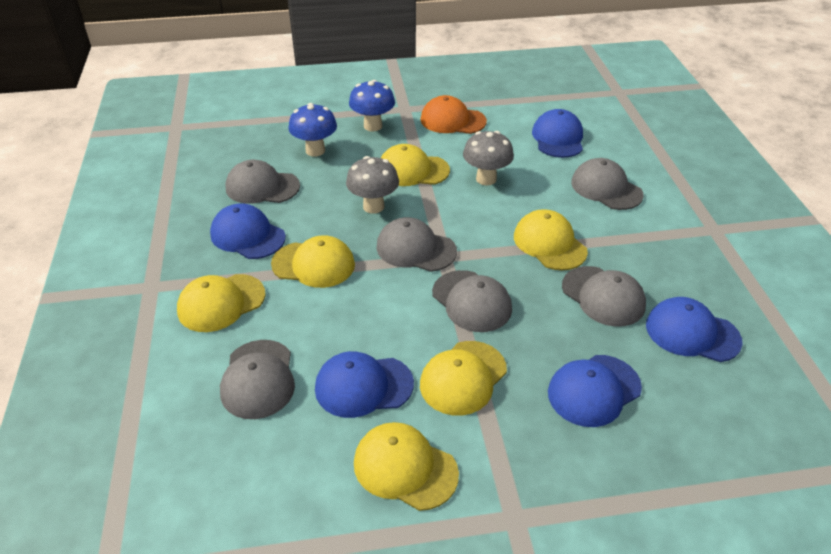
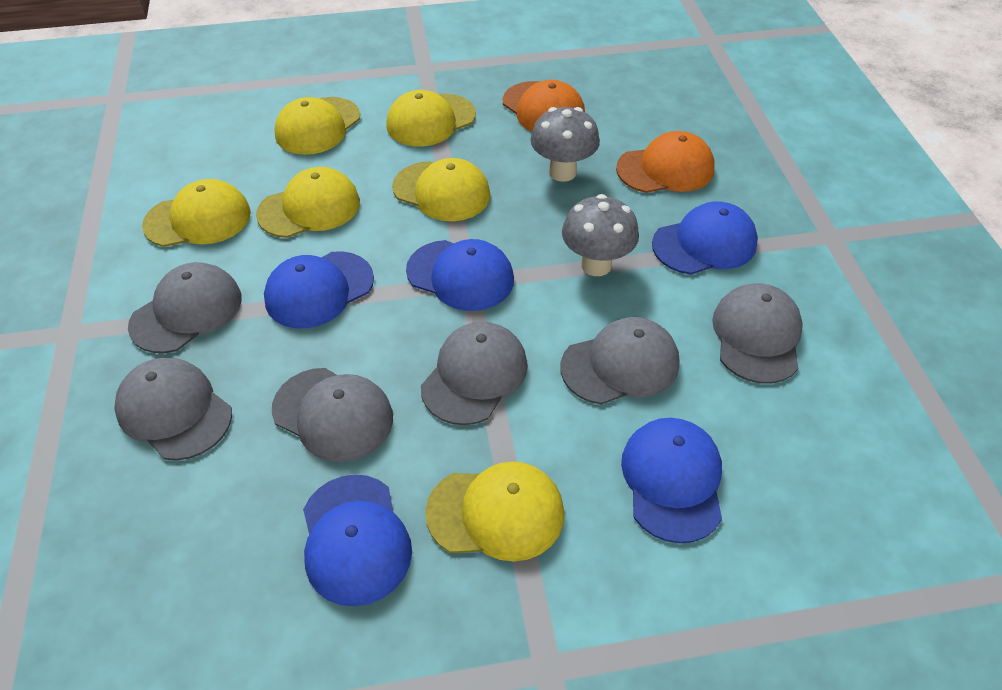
blue mushroom: [289,103,337,157] [349,80,395,132] = 2 -> none = 0
orange cap: [421,95,487,134] = 1 -> [503,80,585,132] [616,131,715,193] = 2

